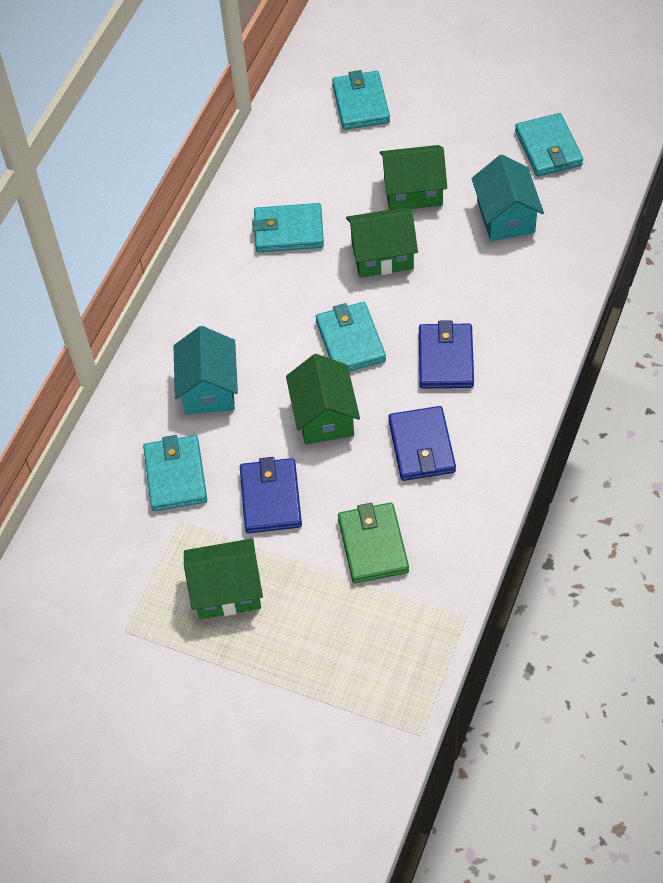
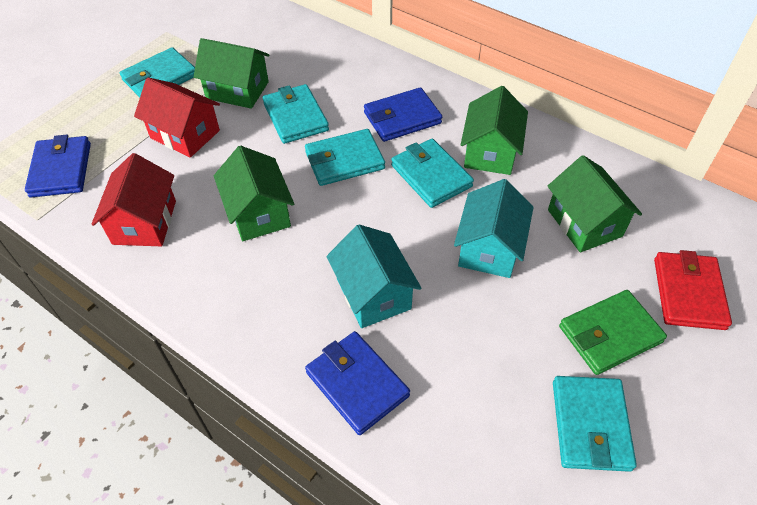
red house: none = 0 -> [91,153,176,246] [134,77,220,158] = 2
red wallet: none = 0 -> [654,250,732,330] = 1

